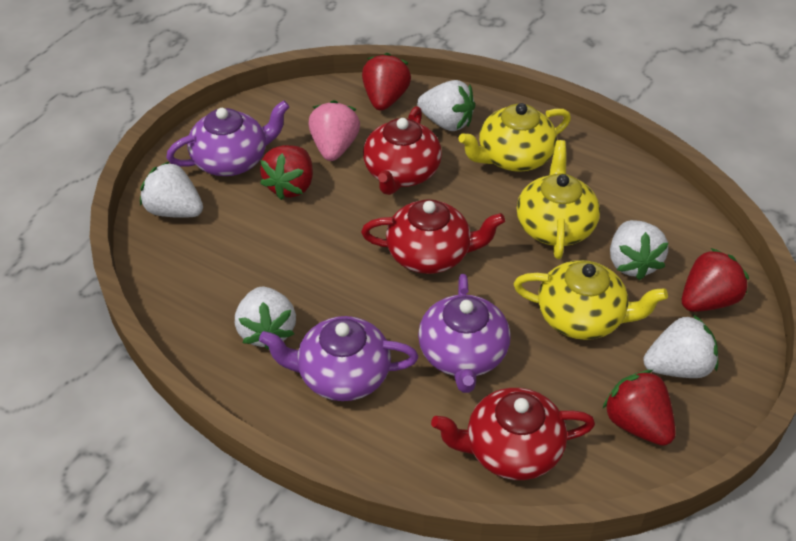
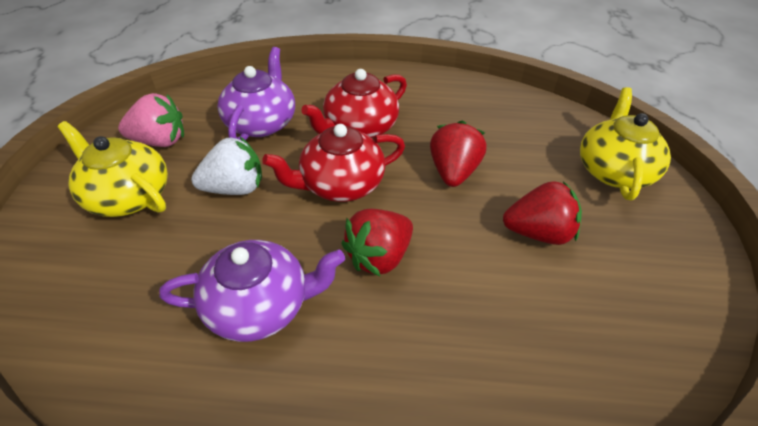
purple teapot: [166,100,290,176] [259,316,418,401] [418,274,511,393] = 3 -> [159,240,345,342] [217,47,295,141] = 2
red strawberry: [260,145,313,200] [362,53,411,111] [602,370,676,446] [682,248,749,312] = 4 -> [341,209,413,277] [430,120,486,187] [503,181,582,245] = 3
red teapot: [361,199,505,274] [363,106,442,195] [431,388,595,480] = 3 -> [262,124,405,202] [301,69,407,138] = 2
white strawberry: [140,161,203,218] [235,287,296,350] [417,80,475,131] [610,220,668,280] [643,314,718,378] = 5 -> [191,137,262,195] = 1
yellow teapot: [459,103,571,172] [514,260,668,340] [517,140,600,259] = 3 -> [58,121,168,217] [580,87,671,201] = 2

